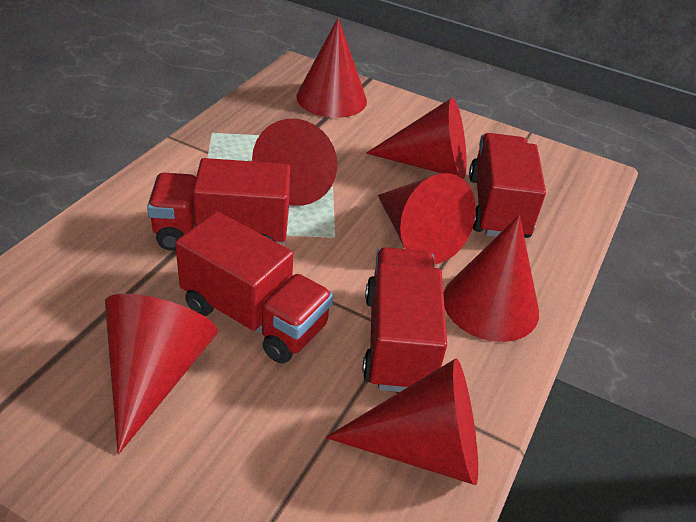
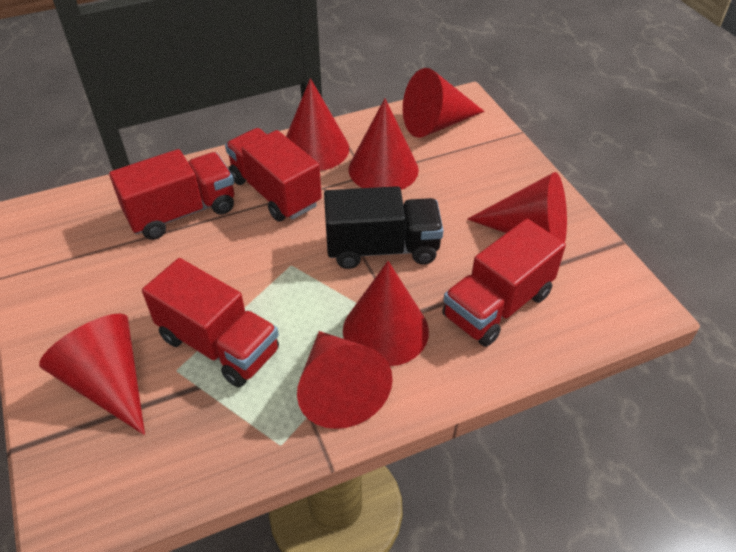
black truck: none = 0 -> [324,186,444,269] = 1

